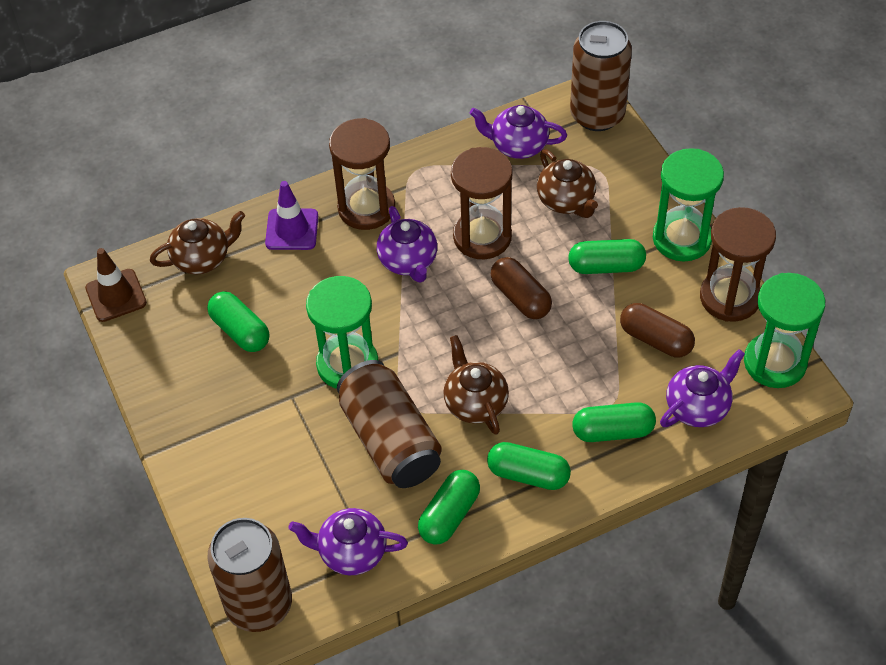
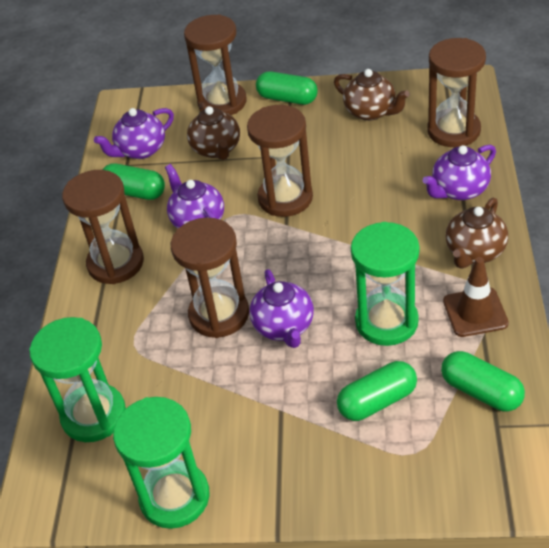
brown can: [207,518,292,632] [337,360,442,488] [570,21,632,131] = 3 -> none = 0
brown capsule: [491,257,552,319] [620,303,695,358] = 2 -> none = 0
brown hourglass: [329,118,395,230] [451,147,513,259] [700,207,776,322] = 3 -> [62,170,144,284] [171,218,249,338] [184,14,246,115] [247,105,313,217] [427,38,486,147] = 5
green capsule: [207,291,269,352] [418,470,480,545] [487,442,571,490] [568,239,646,274] [572,402,656,442] = 5 -> [102,163,165,200] [256,71,318,105] [337,361,417,421] [441,351,525,411] = 4
purple traffic cone: [265,181,318,250] = 1 -> none = 0

